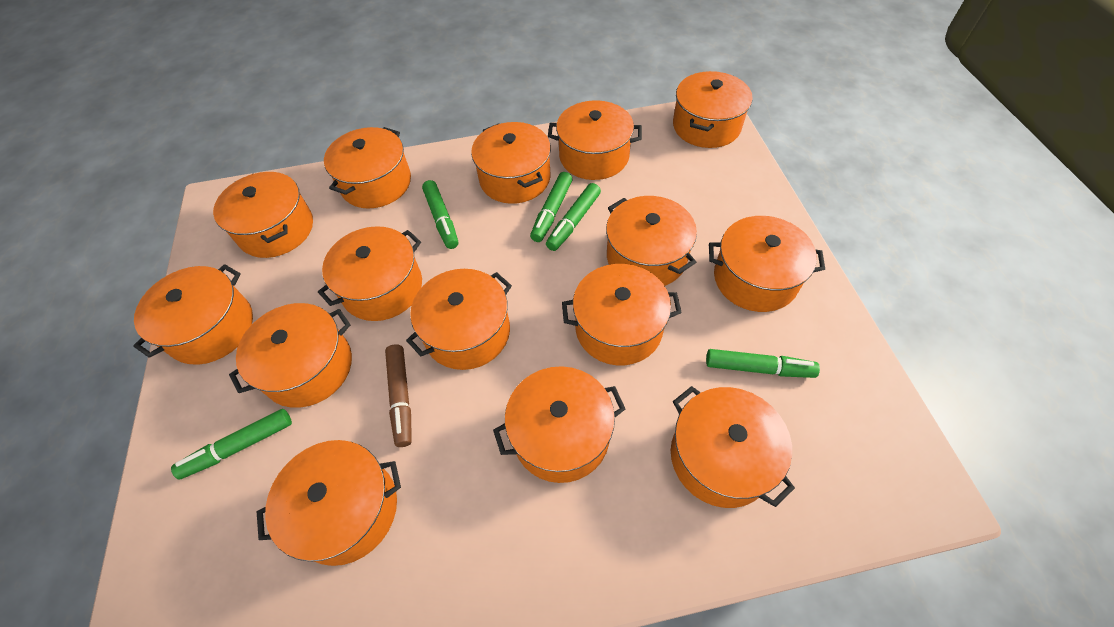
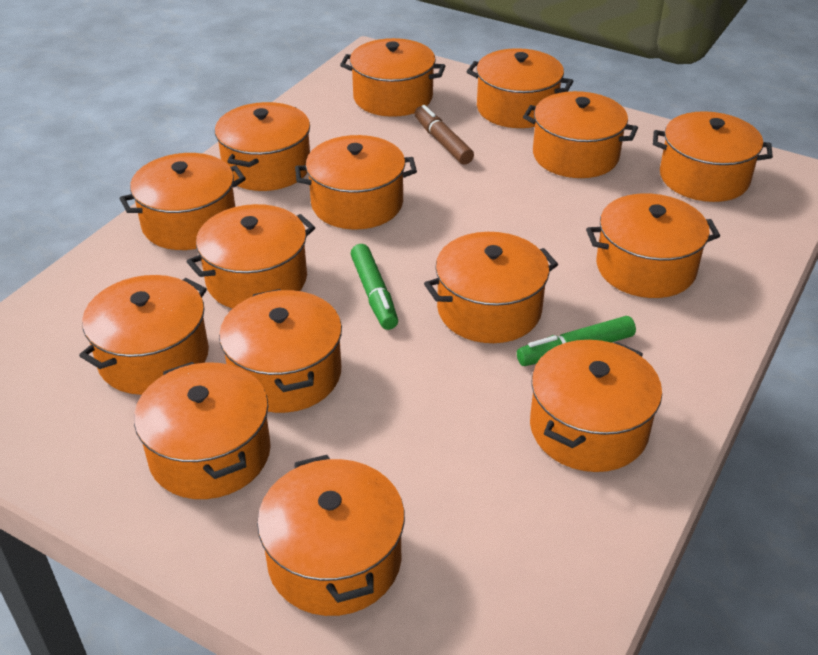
green marker: [171,409,292,480] [422,180,458,249] [530,172,573,242] [546,183,601,251] [706,349,820,378] = 5 -> [351,244,398,330] [517,316,636,366] = 2

